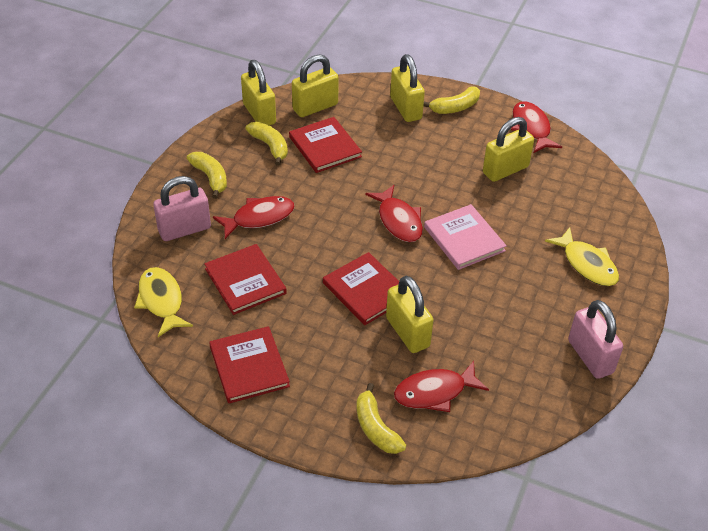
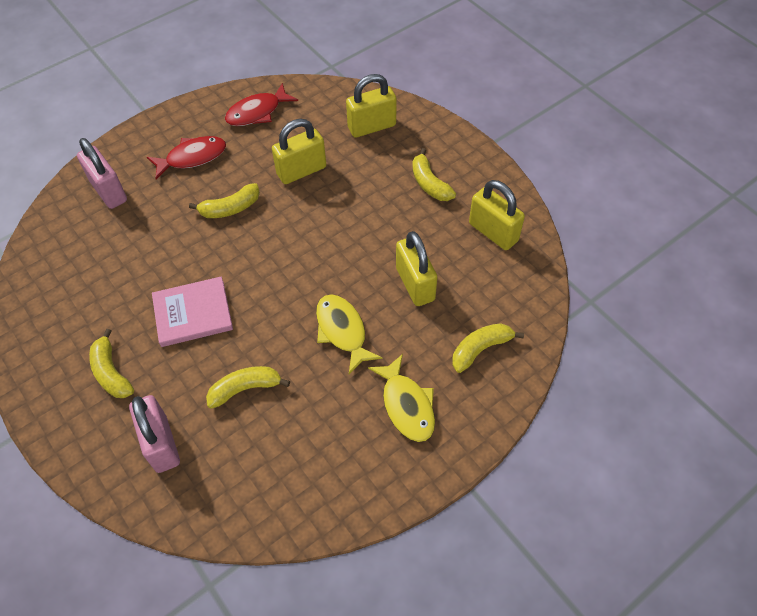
red book: [204,244,287,315] [209,326,290,403] [289,117,362,173] [323,252,399,325] = 4 -> none = 0
red fish: [213,196,295,239] [365,185,423,242] [394,361,489,412] [511,101,562,153] = 4 -> [147,136,226,180] [225,83,298,126] = 2
yellow banana: [187,152,227,199] [246,122,288,166] [357,383,407,454] [423,86,480,114] = 4 -> [89,329,134,398] [189,183,260,218] [206,366,290,409] [412,148,456,201] [452,323,524,373] = 5
yellow padlock: [241,60,276,125] [292,54,339,117] [386,276,434,353] [390,54,425,122] [483,117,534,182] = 5 -> [272,119,326,184] [346,74,397,138] [396,231,437,306] [469,180,525,250] = 4

